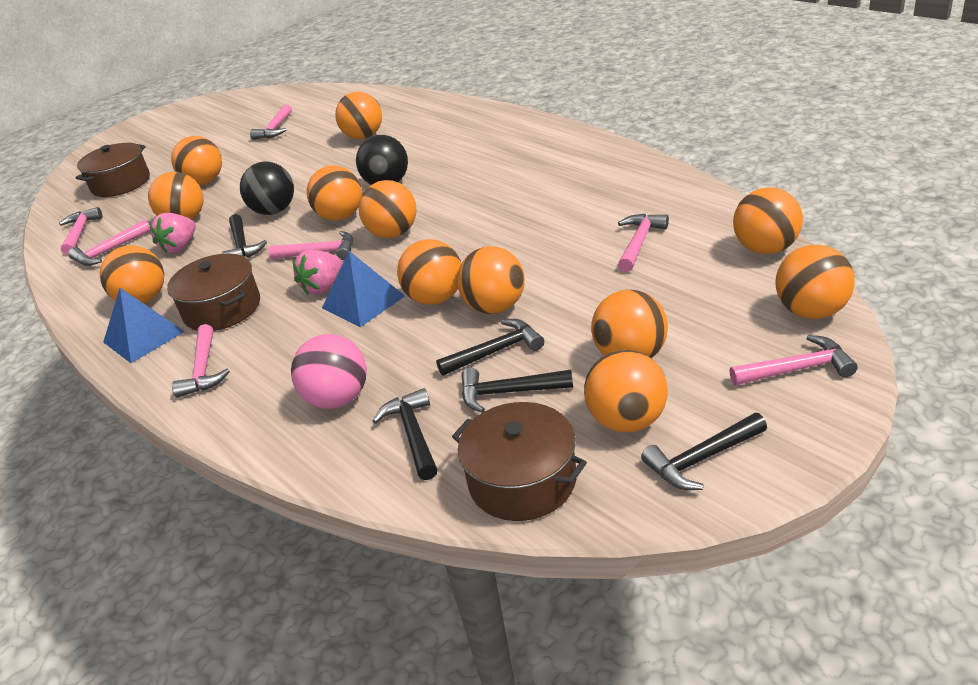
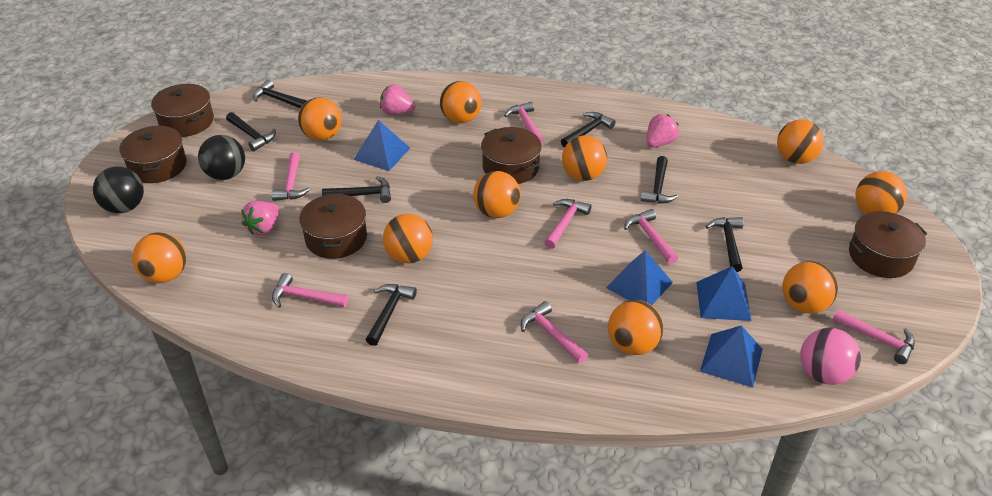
black hammer: [222,214,267,258] [372,388,438,480] [436,319,544,376] [461,367,573,413] [641,413,767,490] = 5 -> [226,112,276,151] [253,80,307,108] [322,176,391,203] [366,284,417,346] [561,112,616,148] [640,156,678,203] [706,217,744,272] = 7
blue pyramid: [103,288,185,363] [322,251,405,327] = 2 -> [353,120,410,171] [606,251,673,305] [696,266,751,321] [700,325,763,388] = 4
brown pot: [76,143,150,197] [167,253,260,331] [452,402,587,521] = 3 -> [119,125,187,183] [151,84,214,137] [299,193,367,259] [481,127,542,184] [849,211,927,278] = 5
orange ball: [100,245,164,303] [148,172,204,220] [171,136,222,185] [307,165,362,221] [335,92,382,139] [359,180,416,238] [397,239,461,305] [457,246,525,314] [584,350,668,432] [591,290,668,358] [733,187,803,254] [776,245,855,319] = 12 -> [132,232,186,283] [298,97,342,141] [383,214,433,263] [440,81,482,123] [473,171,520,218] [562,135,607,181] [608,300,664,355] [777,119,824,164] [782,261,838,314] [855,171,907,214] = 10
pink strawberry: [149,213,196,253] [293,249,343,295] = 2 -> [241,201,279,235] [380,84,415,115] [646,114,679,147] = 3

